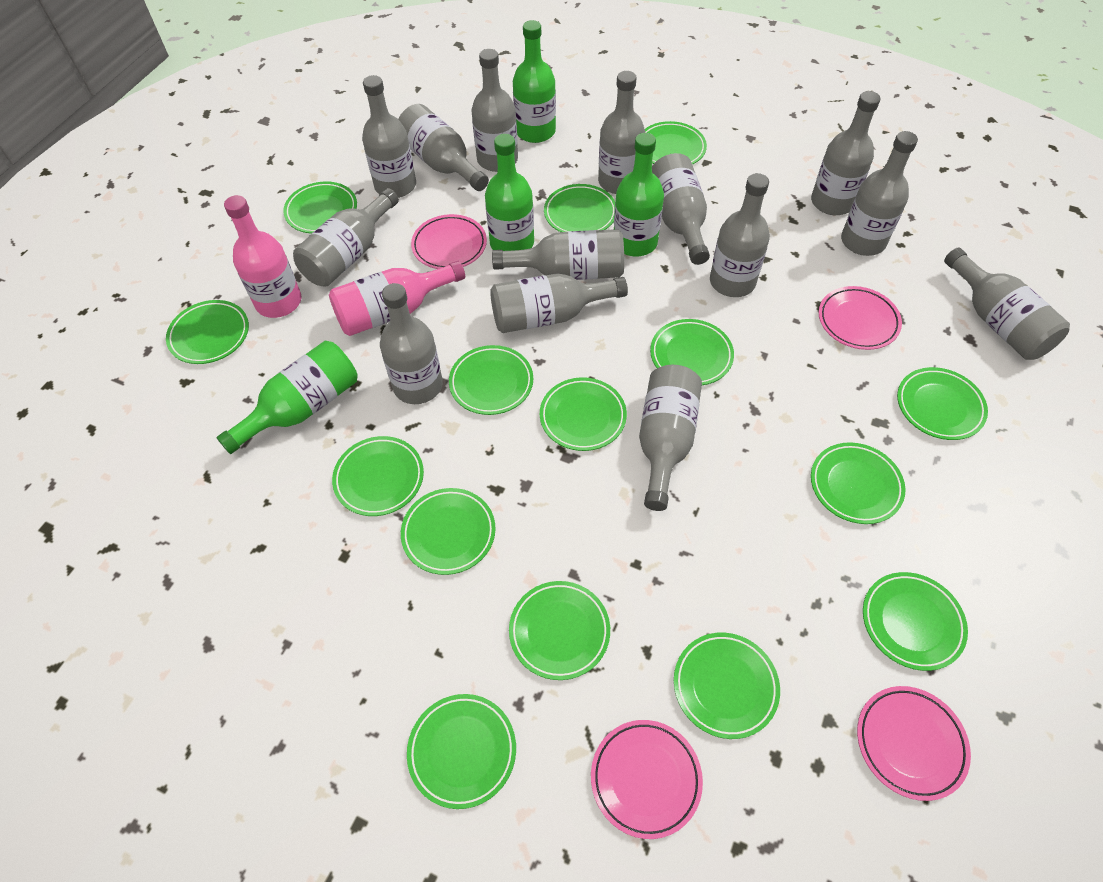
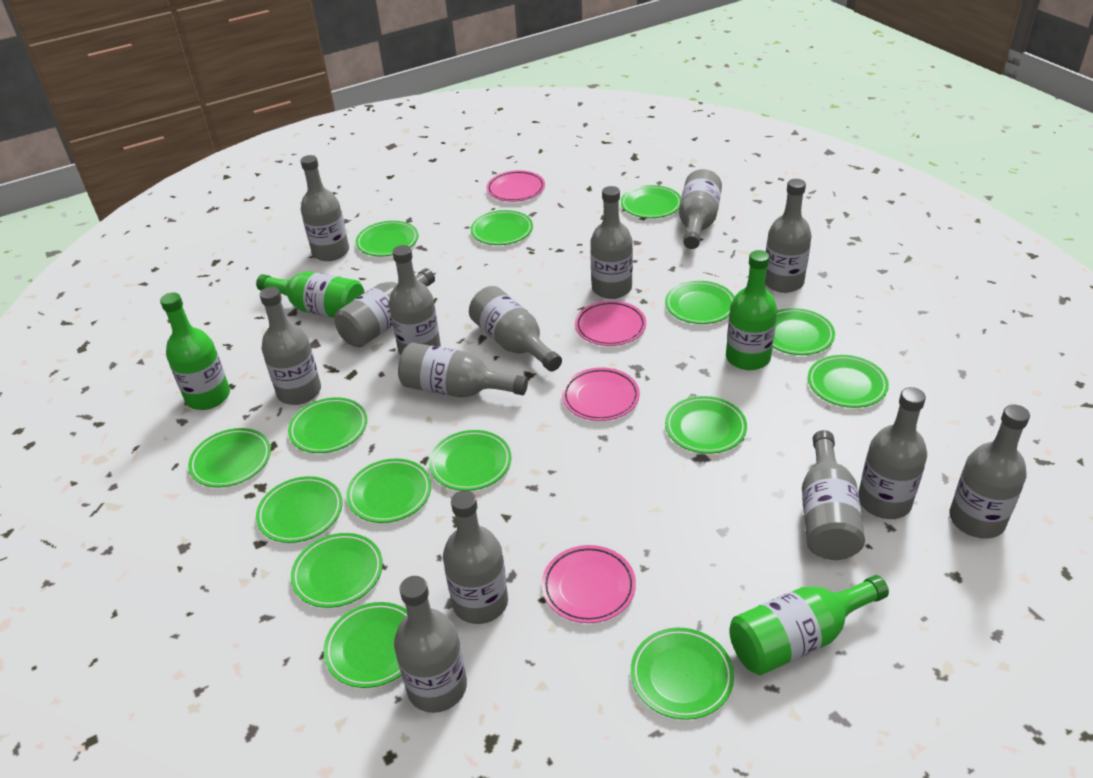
pink bottle: [224,195,301,318] [329,261,465,336] = 2 -> none = 0

